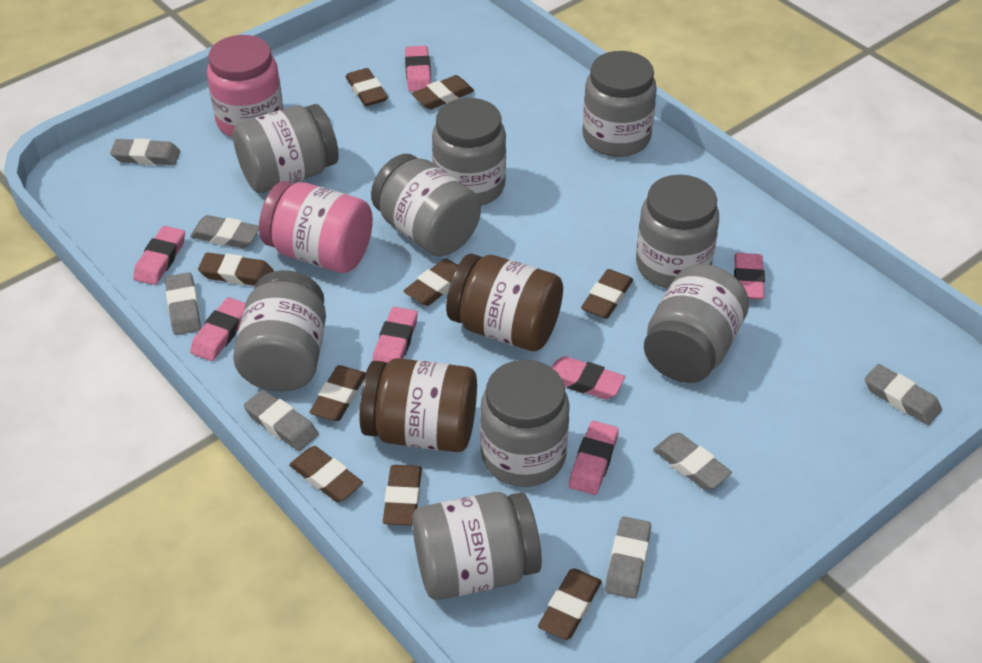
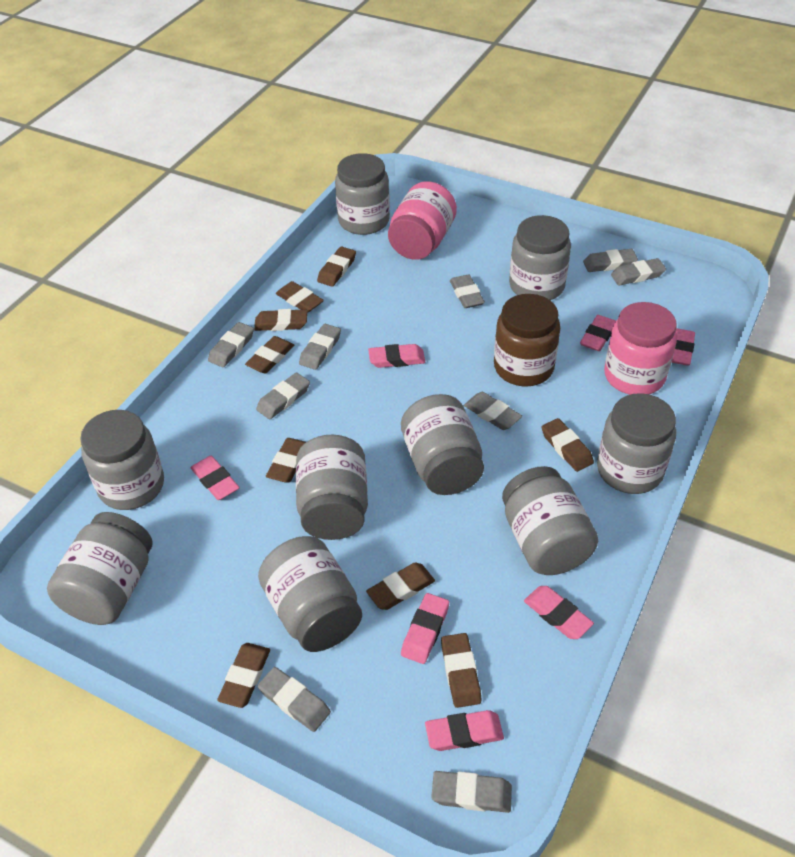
brown jar: [360,358,477,452] [446,253,563,351] = 2 -> [494,294,560,386] = 1
grey eraser: [110,138,180,165] [165,272,201,335] [190,215,259,248] [244,389,318,451] [605,517,651,599] [653,433,732,490] [865,364,942,425] = 7 -> [208,322,254,367] [256,373,310,419] [258,667,331,732] [299,324,341,370] [431,771,512,813] [450,274,485,308] [464,392,522,430] [583,249,638,272] [611,258,666,286] = 9

